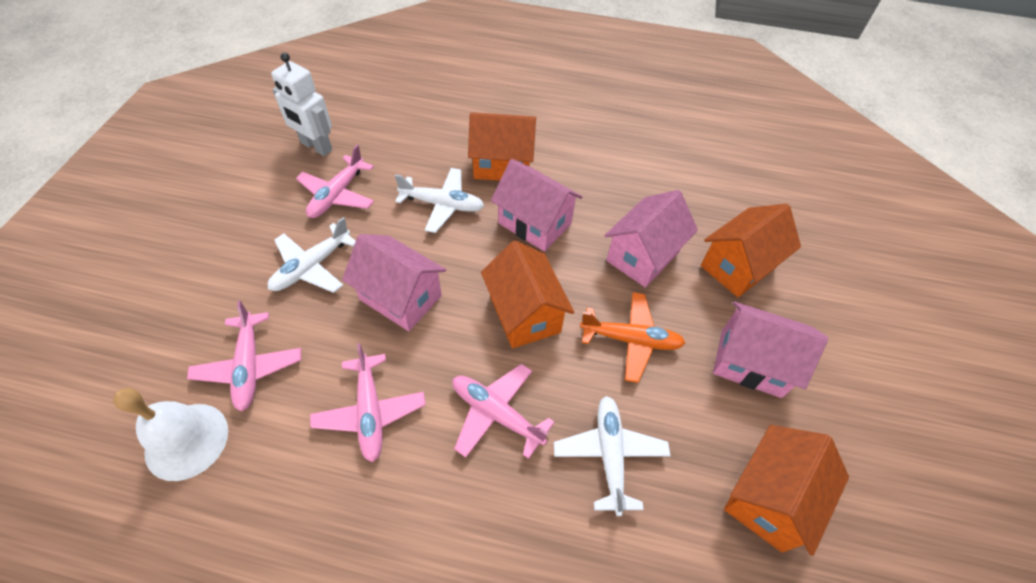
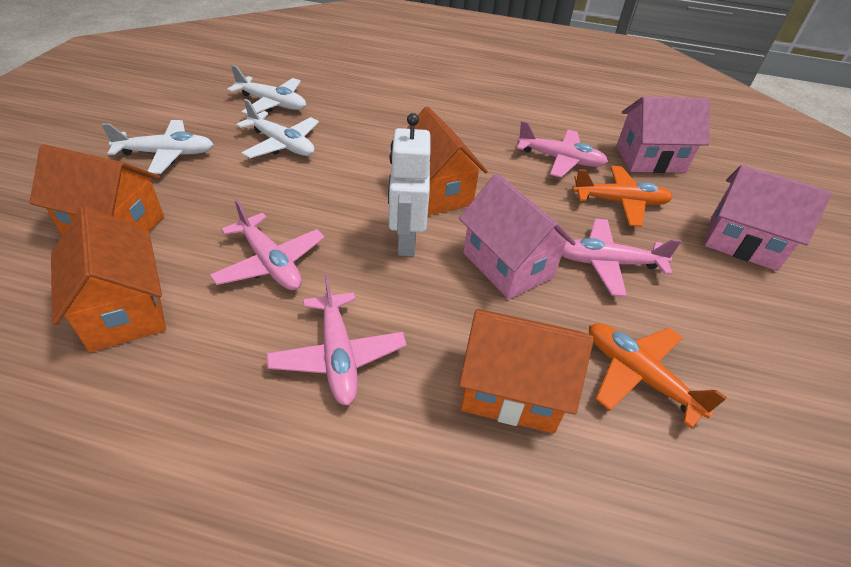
orange plane: [580,292,685,383] = 1 -> [572,166,673,227] [589,323,727,429] = 2
pink house: [342,234,446,331] [491,159,583,252] [604,190,698,288] [713,301,828,398] = 4 -> [459,173,576,299] [616,96,710,173] [705,165,832,271] = 3
white bell: [113,388,228,481] = 1 -> none = 0

